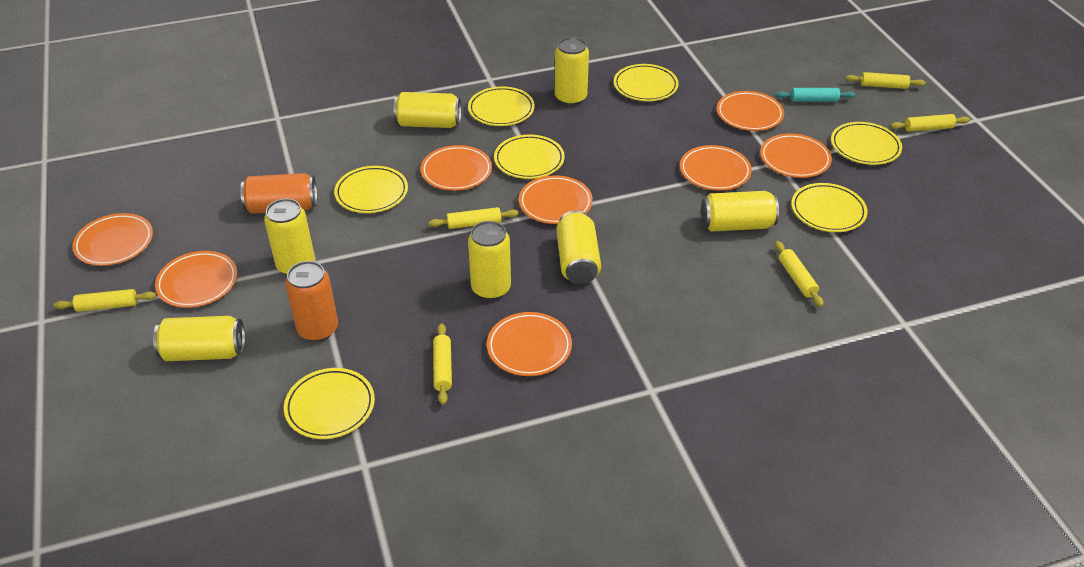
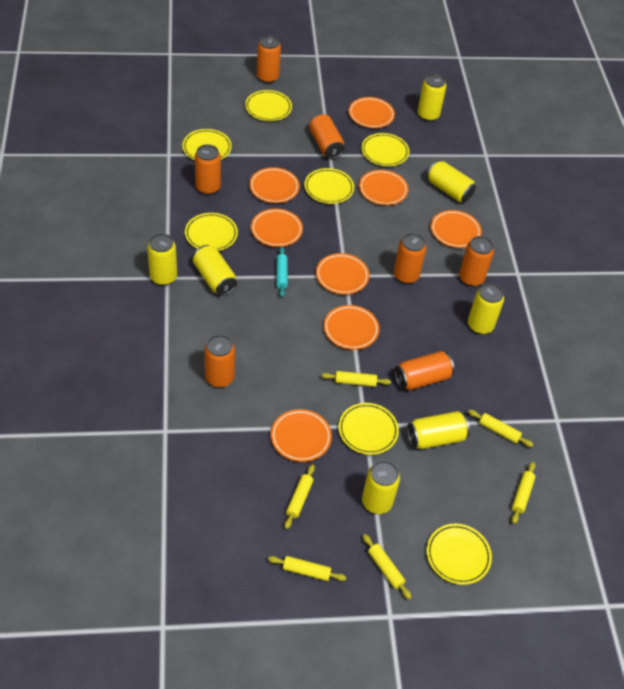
orange can: [240,173,317,214] [285,261,338,342] = 2 -> [195,144,221,195] [204,335,235,387] [257,36,281,83] [309,114,345,159] [394,233,426,284] [395,351,454,390] [459,236,494,286] = 7

